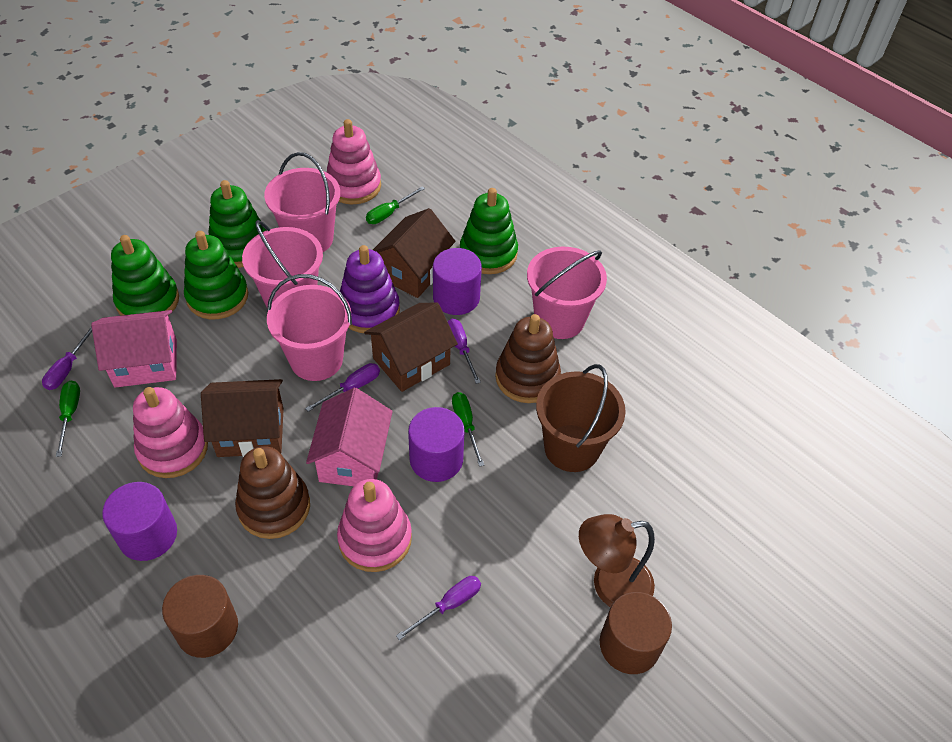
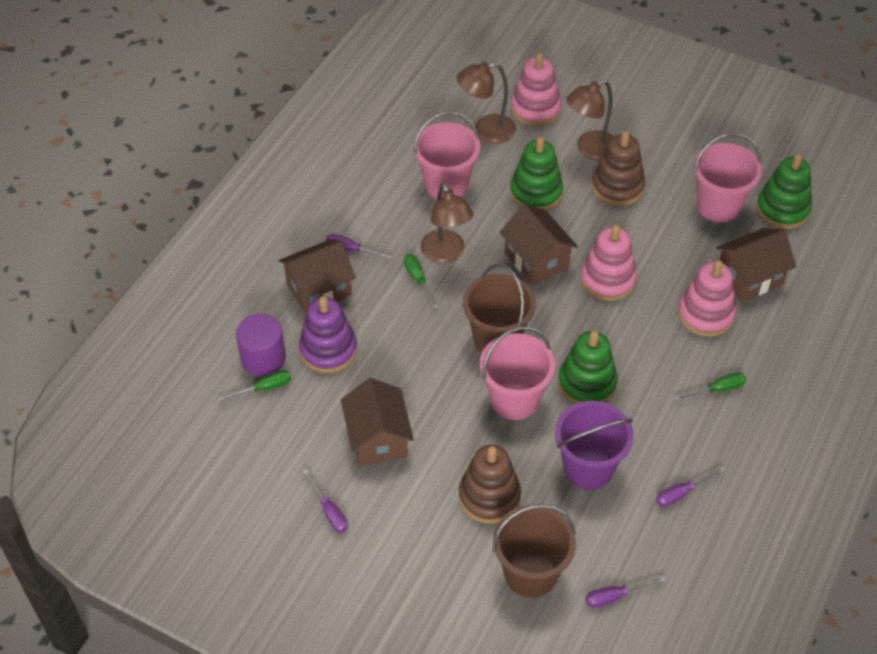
brown bucket: [536,364,626,472] = 1 -> [463,264,536,353] [493,504,576,598] = 2
brown cylinder: [162,575,238,658] [600,592,672,674] = 2 -> none = 0
brown house: [201,379,284,457] [364,303,458,392] [373,208,456,298] = 3 -> [279,239,356,314] [341,378,414,466] [499,204,578,286] [716,228,796,302] = 4
brown lamp: [579,514,655,607] = 1 -> [421,183,473,263] [457,62,516,144] [566,80,614,161] = 3
green stacking toy: [111,235,179,316] [184,231,248,319] [208,180,267,268] [460,188,518,274] = 4 -> [510,137,563,211] [558,330,617,404] [756,154,812,229] = 3
pink bucket: [242,220,323,307] [264,152,340,252] [267,274,352,381] [527,247,607,339] = 4 -> [414,112,480,199] [480,327,555,420] [694,133,762,223] = 3
pink house: [91,310,177,388] [306,388,393,486] = 2 -> none = 0
purple bucket: none = 0 -> [555,401,633,490] = 1
purple cylinder: [102,482,177,561] [408,407,465,482] [433,248,482,315] = 3 -> [236,314,286,377] = 1

